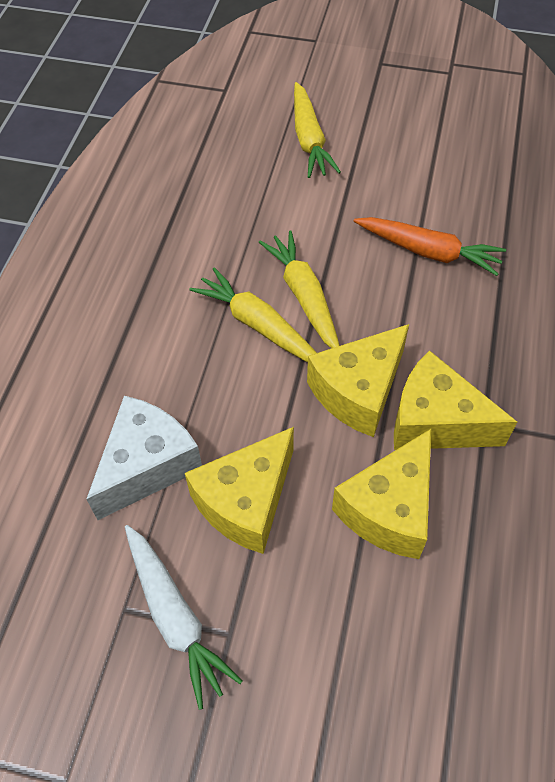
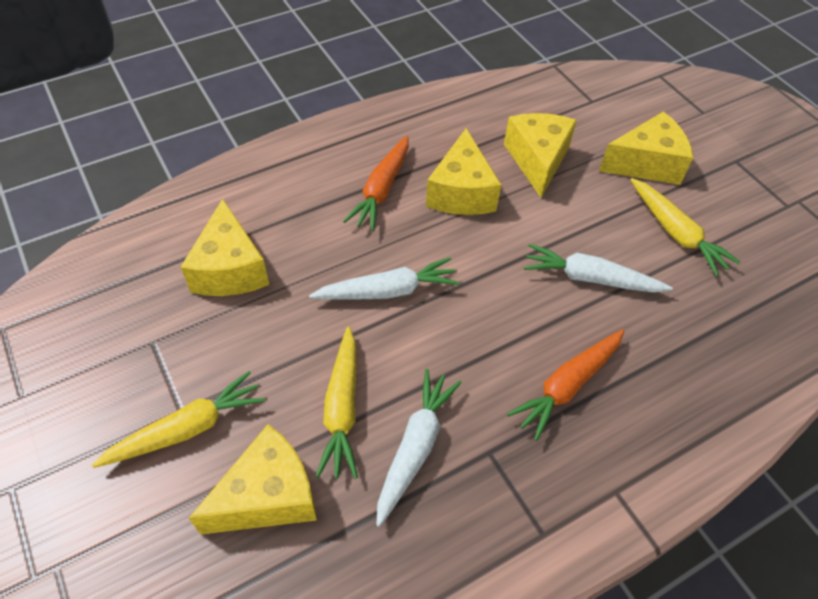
orange carrot: [353,217,506,276] = 1 -> [343,136,409,231] [507,329,624,441] = 2
white carrot: [125,525,242,710] = 1 -> [309,257,460,300] [376,369,462,527] [524,244,673,293] = 3
white cheese: [86,396,202,520] = 1 -> none = 0
yellow cheese: [185,427,294,554] [307,324,409,437] [332,429,431,559] [394,350,517,450] = 4 -> [181,199,269,296] [189,424,317,535] [426,128,501,215] [504,113,577,198] [599,112,693,185] = 5

